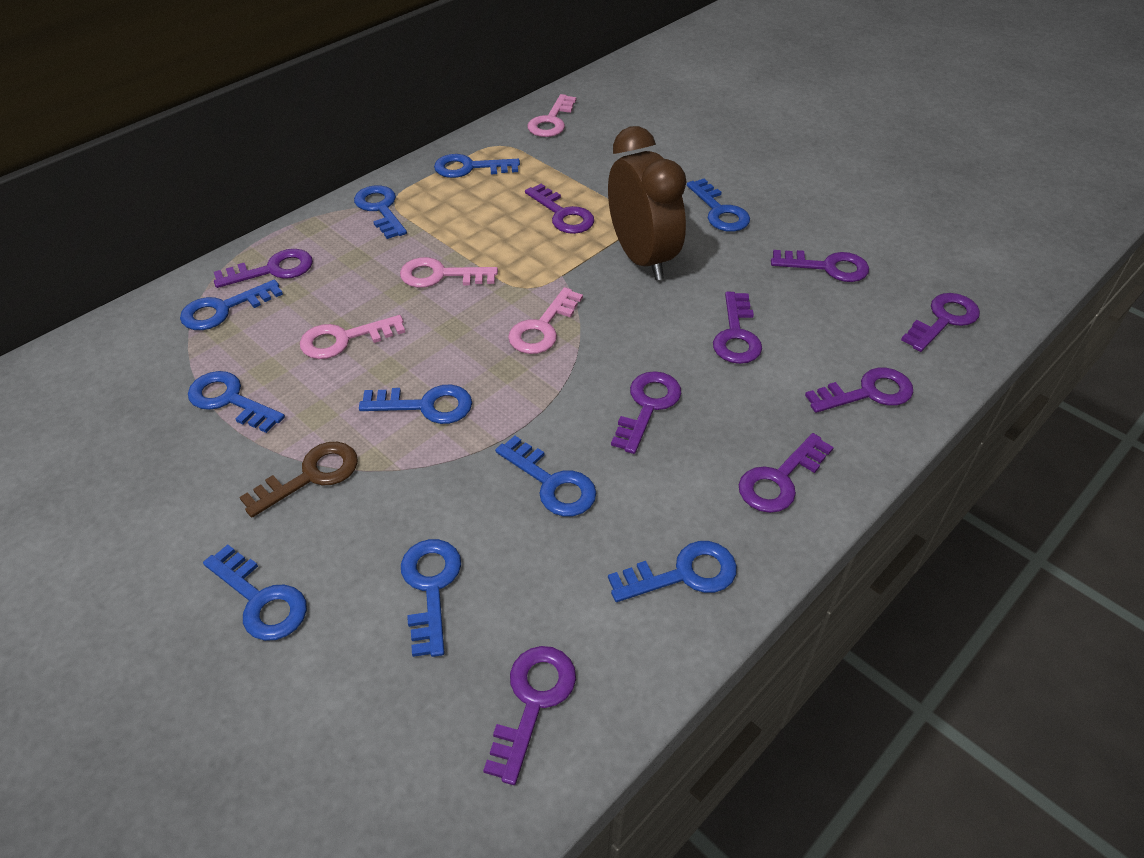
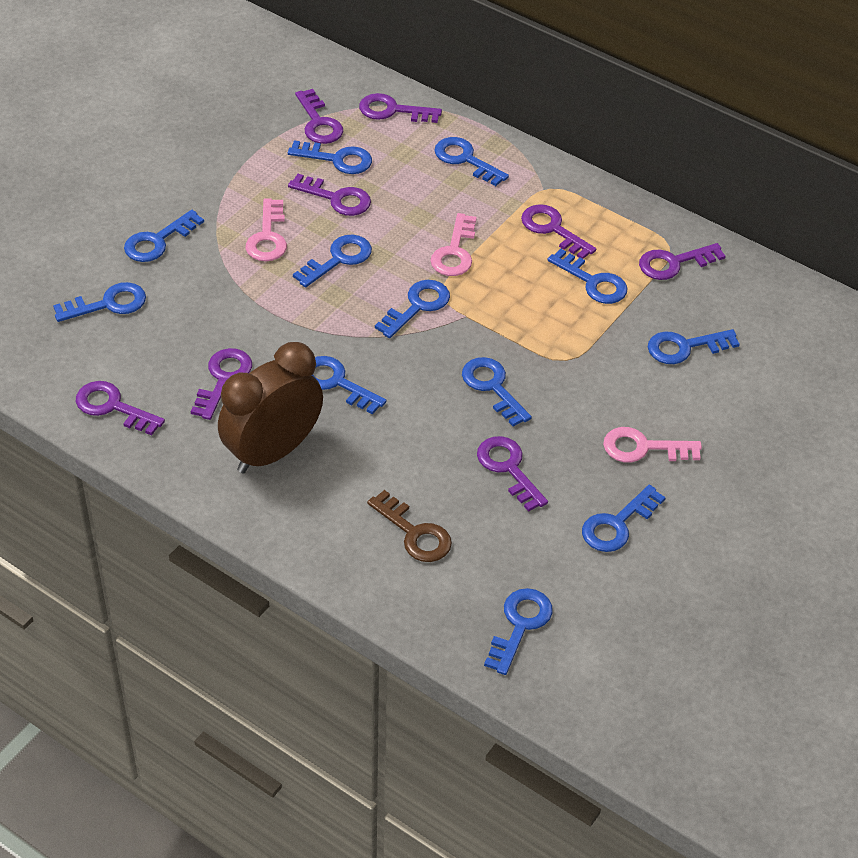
blue key: [180,280,283,330] [188,371,285,433] [203,544,307,641] [354,185,407,239] [359,385,472,424] [401,539,461,657] [434,154,520,178] [495,436,596,516] [608,541,737,602] [687,179,750,232] = 10 -> [53,282,146,322] [124,210,204,262] [288,140,372,174] [293,234,372,288] [312,356,386,414] [375,280,450,338] [434,137,509,186] [462,357,532,426] [484,588,553,675] [547,249,627,304] [582,485,666,552] [648,329,740,364] = 12
pink key: [300,315,405,359] [400,257,498,288] [508,287,583,354] [527,94,576,137] = 4 -> [246,198,287,261] [430,213,477,276] [603,427,702,463] = 3
purple key: [214,249,313,288] [483,646,576,785] [525,184,594,234] [611,371,681,454] [713,292,762,364] [739,433,834,513] [771,250,869,282] [805,368,913,413] [901,293,980,352] = 9 -> [76,381,165,435] [191,348,252,420] [288,174,371,216] [295,89,343,144] [359,93,442,123] [477,436,548,512] [521,204,596,259] [639,243,726,280] = 8

